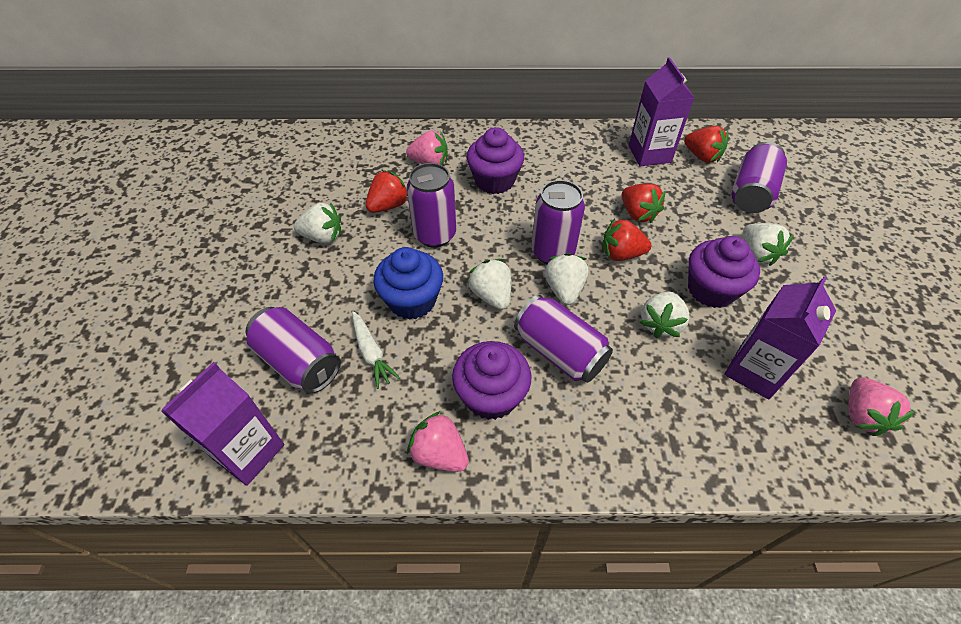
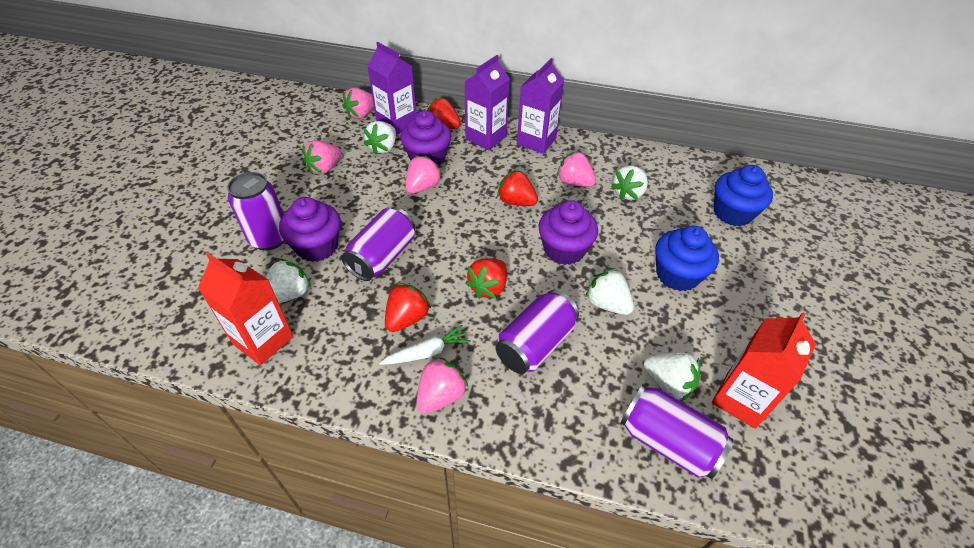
blue cupcake: [373,247,443,320] = 1 -> [655,226,719,291] [714,165,773,226] = 2
pink strawberry: [406,130,448,165] [407,411,469,472] [848,377,915,436] = 3 -> [302,140,341,174] [343,88,374,119] [405,155,442,194] [416,357,469,414] [557,151,596,187] = 5
purple can: [245,307,341,394] [407,163,456,248] [514,295,613,383] [531,180,585,264] [731,142,787,213] = 5 -> [227,172,284,250] [342,207,415,281] [495,290,579,374] [620,385,734,479] = 4
red carton: none = 0 -> [198,253,293,365] [712,312,816,429] = 2

